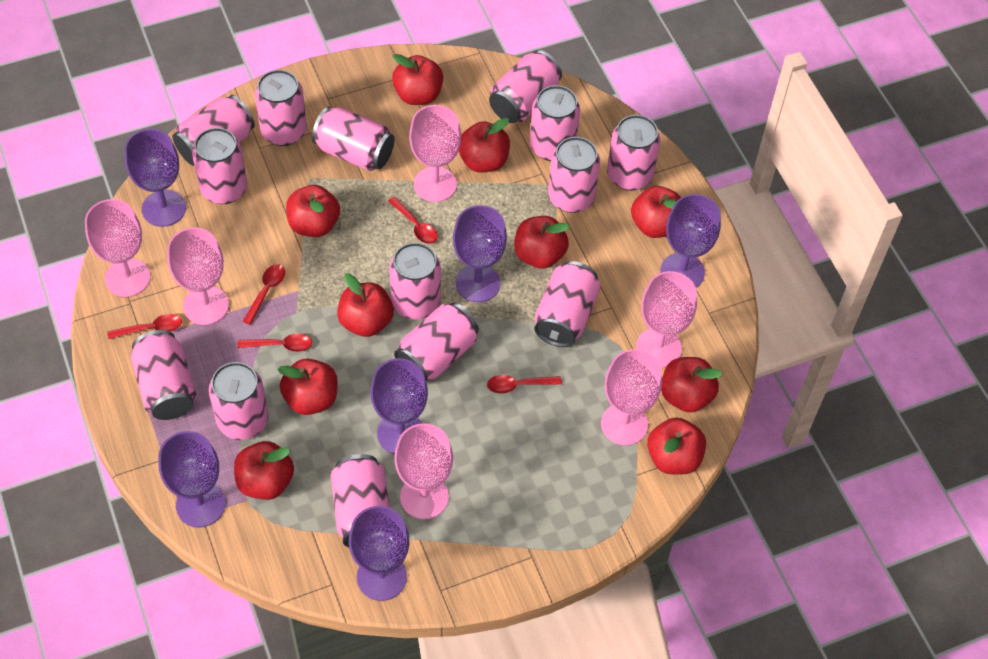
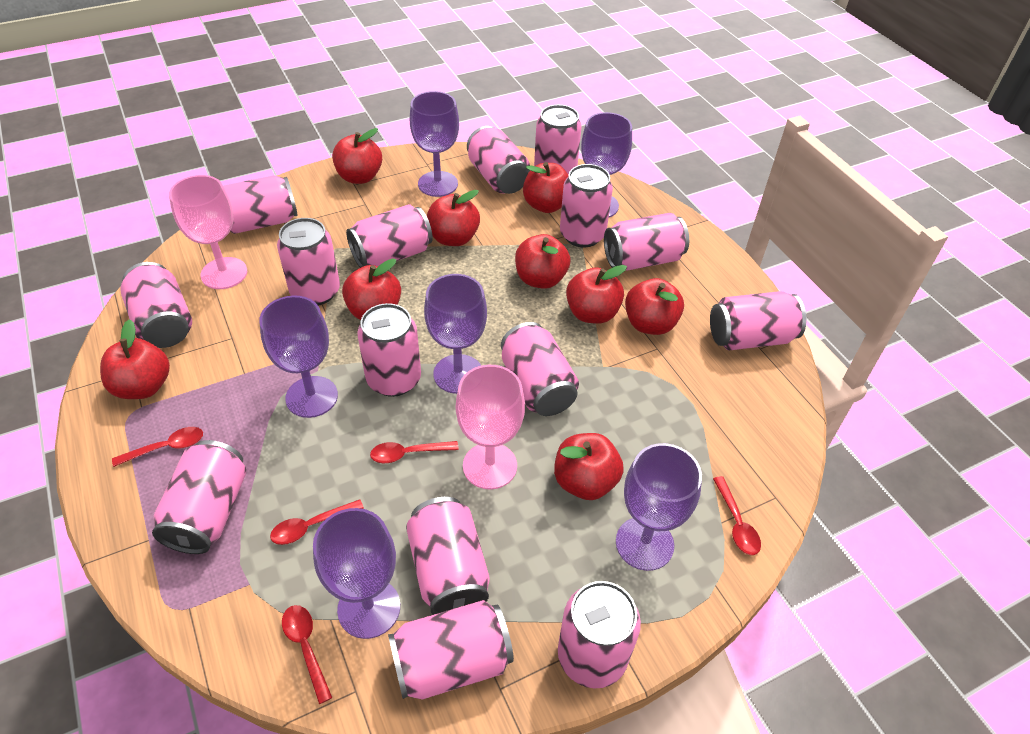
pink can: [131,330,197,420] [173,95,255,166] [192,128,247,204] [209,362,269,440] [255,70,307,146] [312,107,395,171] [331,454,390,548] [389,243,441,319] [394,303,479,381] [489,50,562,123] [530,85,580,161] [534,261,601,347] [548,137,600,213] [607,115,660,191] = 14 -> [120,262,192,348] [152,440,246,554] [223,175,298,234] [277,218,340,306] [346,204,433,268] [357,303,421,397] [388,600,514,700] [406,497,490,615] [467,126,530,194] [501,322,579,416] [534,105,582,175] [558,581,641,688] [560,164,613,247] [604,213,689,271] [710,291,806,350] = 15
pink goblet: [85,199,151,297] [167,227,229,325] [394,424,453,519] [409,105,461,202] [601,349,662,445] [636,271,697,368] = 6 -> [169,175,247,289] [456,365,525,489] = 2
red apple: [234,441,294,500] [278,358,338,415] [286,185,340,237] [337,273,394,337] [392,54,443,105] [459,118,510,172] [514,216,570,269] [631,186,681,238] [647,417,706,475] [661,357,723,413] = 10 -> [100,319,170,399] [332,128,382,184] [342,258,401,320] [427,190,480,246] [515,234,571,289] [523,162,569,213] [554,433,624,500] [566,265,627,324] [625,278,684,335] = 9

